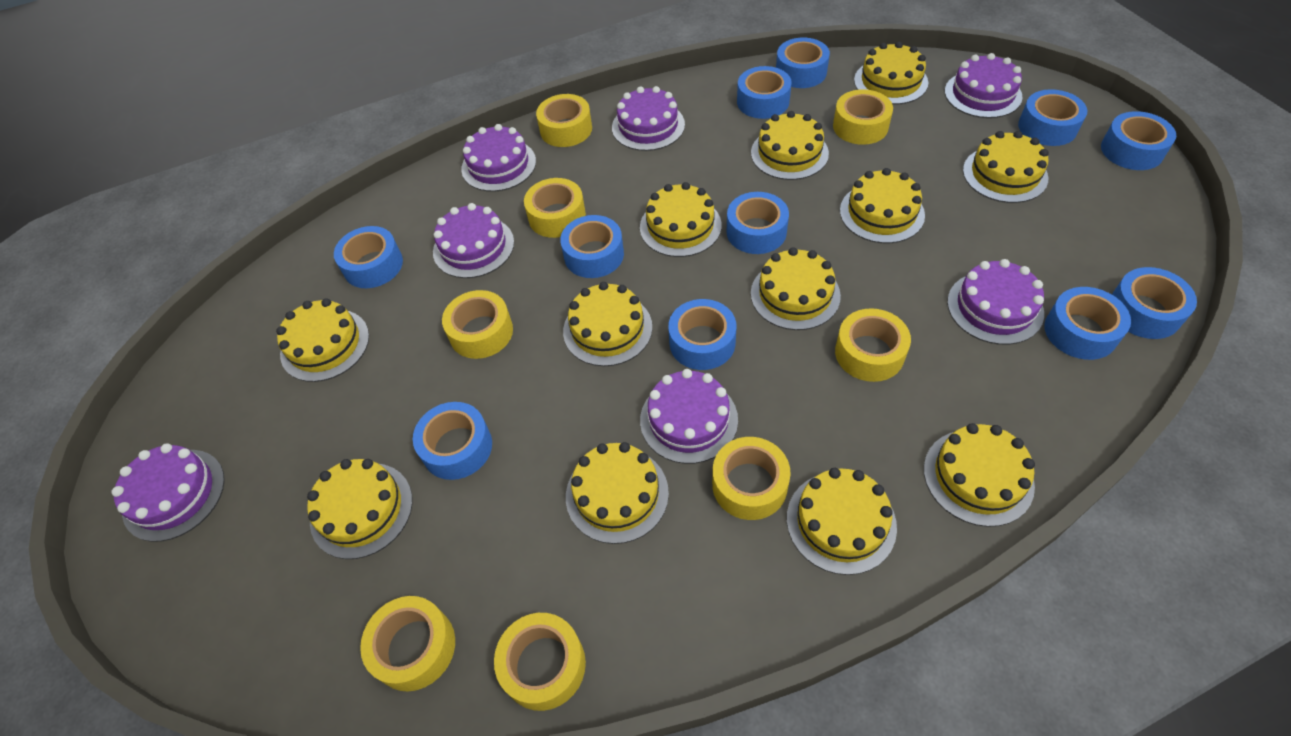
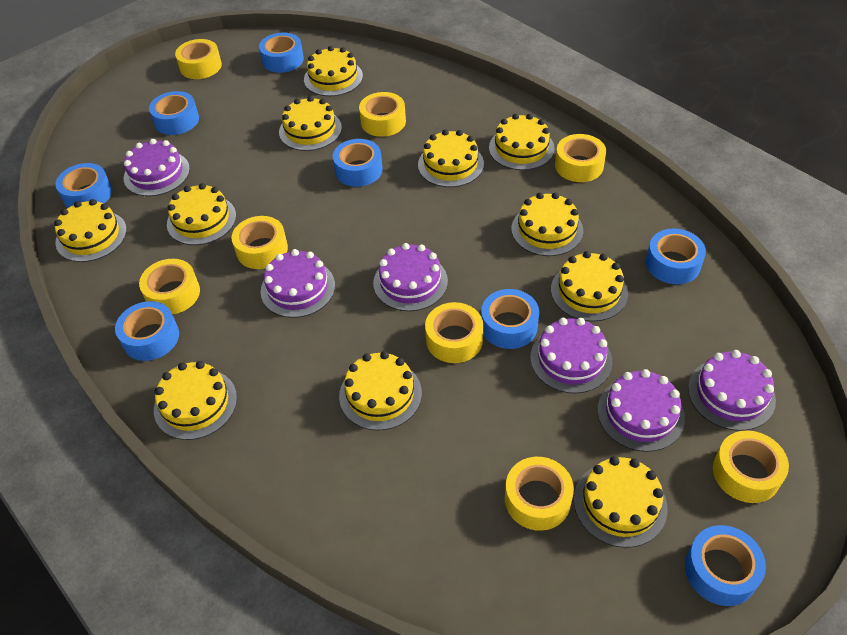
blue tape: [334,226,403,288] [413,402,492,480] [560,215,624,278] [668,299,736,370] [726,192,789,254] [737,66,792,119] [776,38,830,88] [1018,89,1087,146] [1044,287,1131,360] [1101,111,1176,170] [1112,267,1197,339] = 11 -> [55,163,112,208] [115,301,179,361] [149,91,199,135] [259,33,304,73] [333,139,383,187] [481,289,539,349] [646,229,706,284] [685,525,766,606] = 8
purple cake: [111,443,225,542] [433,203,514,278] [461,124,536,192] [612,86,685,151] [640,369,738,464] [945,53,1022,118] [947,259,1044,345] = 7 -> [123,139,190,196] [261,249,335,318] [373,243,448,311] [530,318,612,394] [598,369,685,452] [688,350,776,431] = 6
yellow cake: [276,298,369,382] [307,459,413,559] [563,282,652,366] [566,442,669,544] [640,182,722,257] [751,111,829,180] [751,247,841,330] [787,468,897,575] [840,168,925,243] [854,42,928,105] [924,423,1035,527] [963,131,1049,203] = 12 -> [54,199,127,262] [154,361,237,440] [167,183,236,245] [279,96,342,151] [304,46,363,96] [339,351,422,431] [418,129,484,187] [489,114,555,170] [512,192,583,256] [551,251,628,322] [574,456,667,548] = 11

